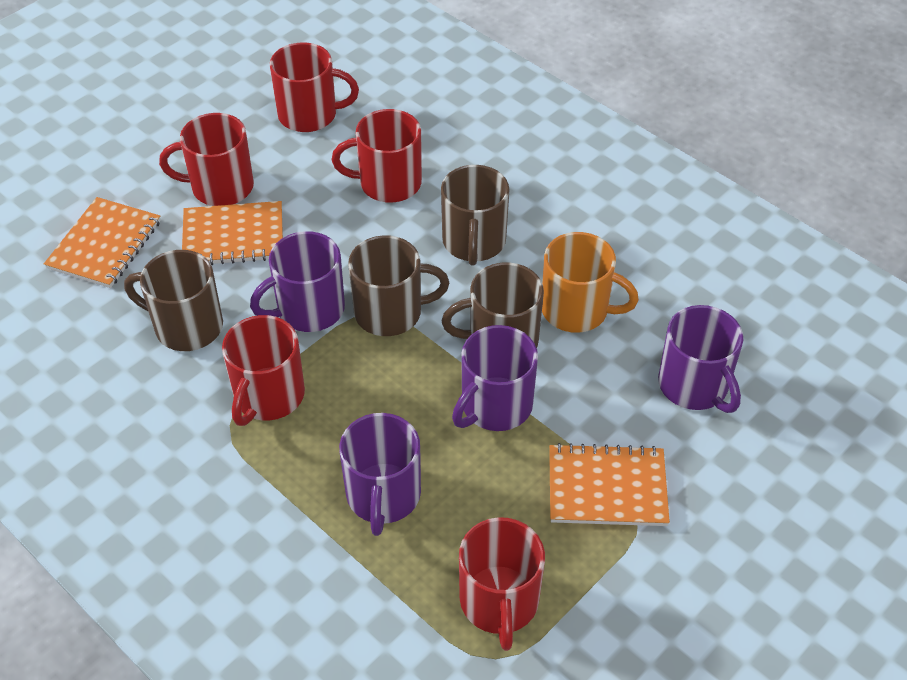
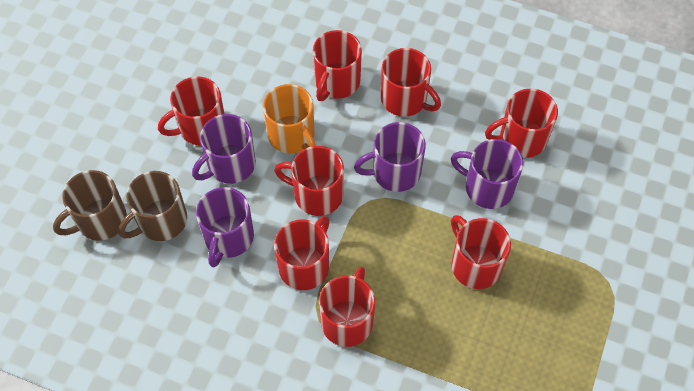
brown mug: [124,250,223,351] [348,235,449,336] [441,165,509,266] [442,262,544,348] = 4 -> [53,170,127,241] [118,171,187,241] = 2
orange notebook: [44,197,161,288] [182,201,283,265] [549,443,670,526] = 3 -> none = 0
red mug: [159,113,254,206] [222,315,305,426] [270,42,359,132] [332,109,422,203] [459,517,545,651] = 5 -> [158,76,224,146] [274,146,344,216] [274,216,330,290] [313,30,362,101] [319,267,375,347] [381,48,441,117] [451,215,511,289] [485,88,558,158] = 8

